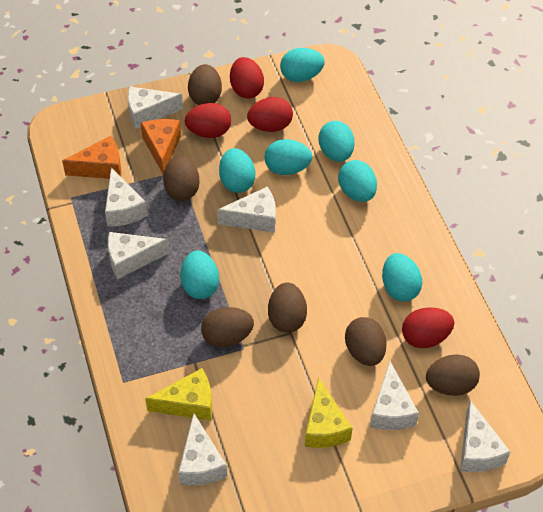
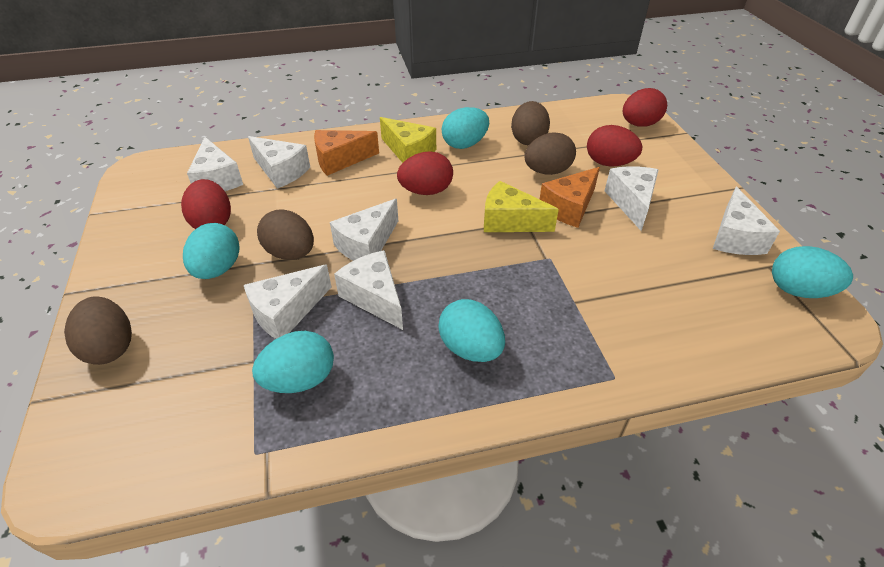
brown egg: [163,156,200,201] [188,64,222,105] [201,307,254,347] [268,282,307,333] [345,317,386,366] [426,354,480,396] = 6 -> [64,296,132,365] [257,209,314,260] [511,101,550,145] [524,132,576,175] = 4
turquoise egg: [180,251,219,299] [219,148,255,193] [265,139,312,175] [280,48,325,82] [319,121,355,162] [338,160,377,202] [382,253,422,301] = 7 -> [183,223,240,279] [252,331,334,393] [438,299,505,362] [442,107,489,149] [772,246,853,298] = 5

